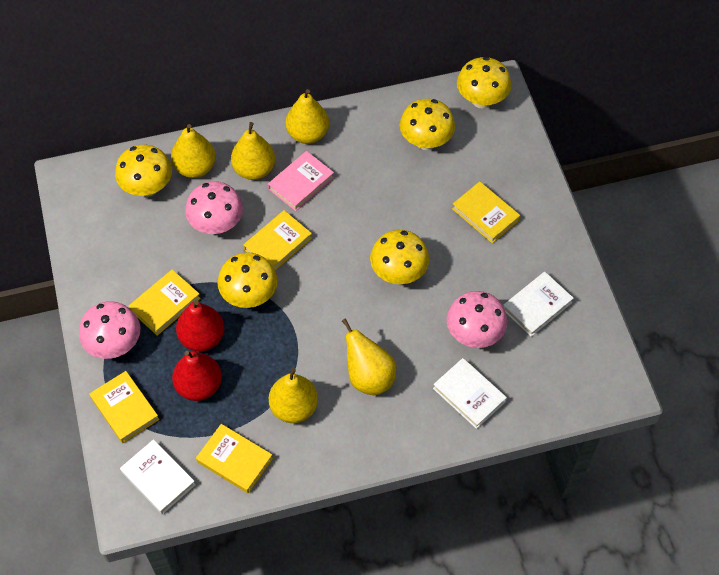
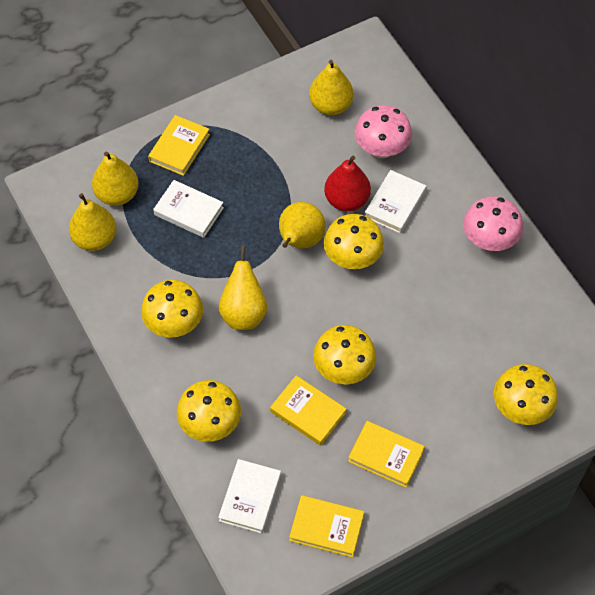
pink book: [268,151,334,211] = 1 -> none = 0
pink mushroom: [79,301,140,359] [185,181,243,234] [446,291,507,348] = 3 -> [355,105,412,159] [463,196,523,251] = 2
red pear: [172,351,222,401] [176,300,225,352] = 2 -> [324,156,371,211] = 1
yellow book: [89,371,159,443] [129,269,201,336] [196,424,273,493] [243,210,312,270] [452,182,520,243] = 5 -> [148,115,210,176] [270,375,346,446] [289,495,364,558] [348,421,425,488] = 4

